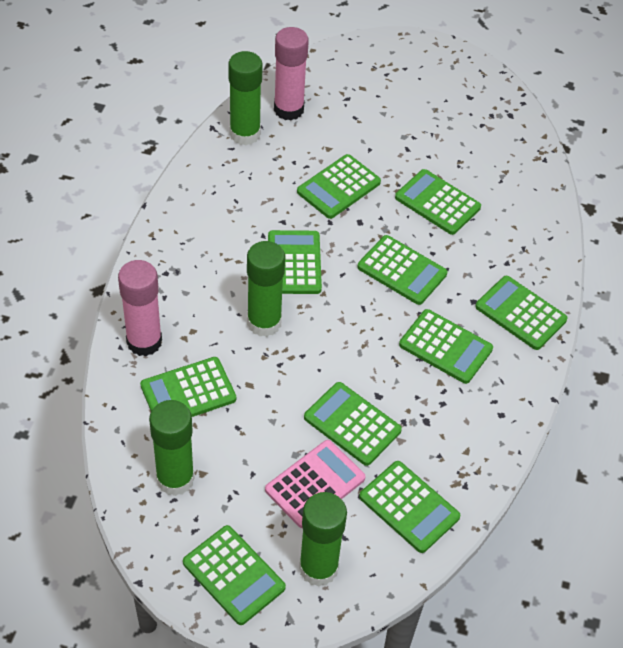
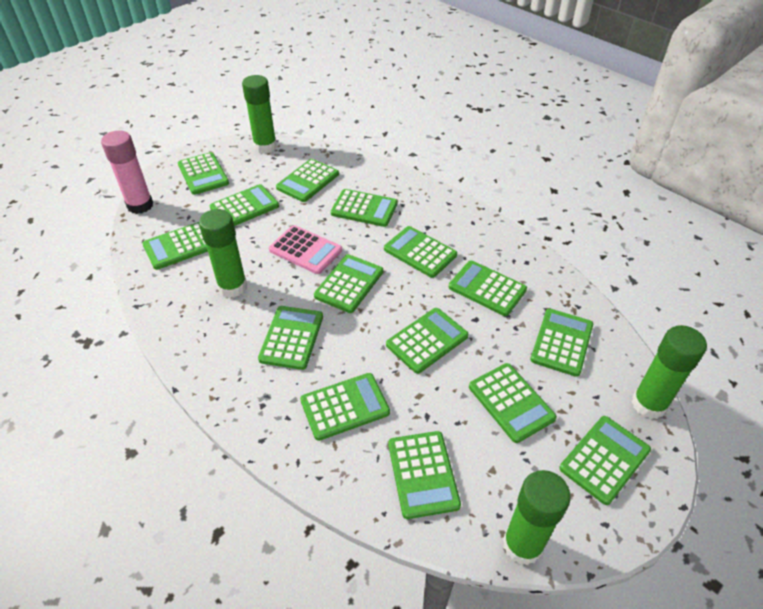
green calculator: [140,357,236,417] [183,525,286,625] [268,230,322,294] [297,154,381,219] [304,382,402,466] [357,235,448,305] [359,461,460,553] [395,169,481,235] [399,309,493,384] [475,276,568,350] = 10 -> [142,222,208,270] [178,152,229,195] [210,184,279,226] [258,306,323,370] [276,159,339,202] [300,373,390,441] [314,254,383,313] [331,189,398,227] [384,226,457,278] [386,308,468,374] [388,431,461,519] [449,261,527,316] [469,363,557,443] [530,308,593,377] [559,416,651,505] = 15
pink glue stick: [118,260,162,356] [274,27,309,121] = 2 -> [101,130,153,214] = 1

